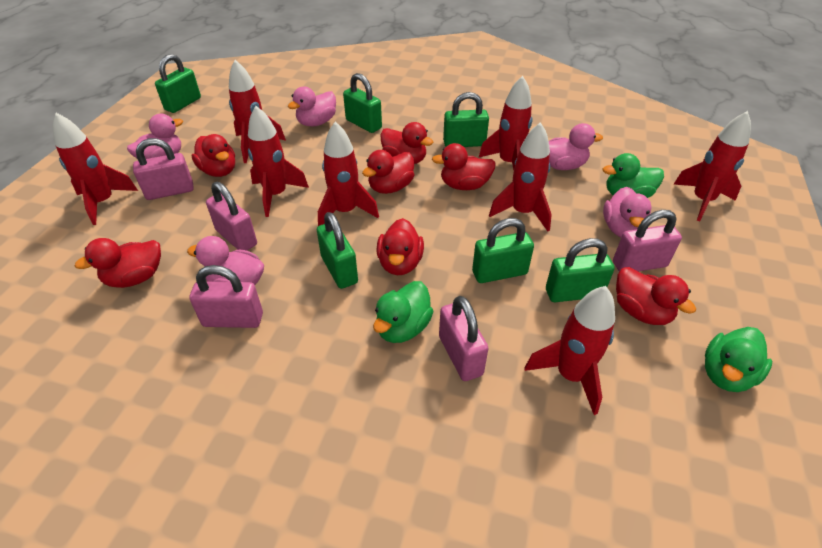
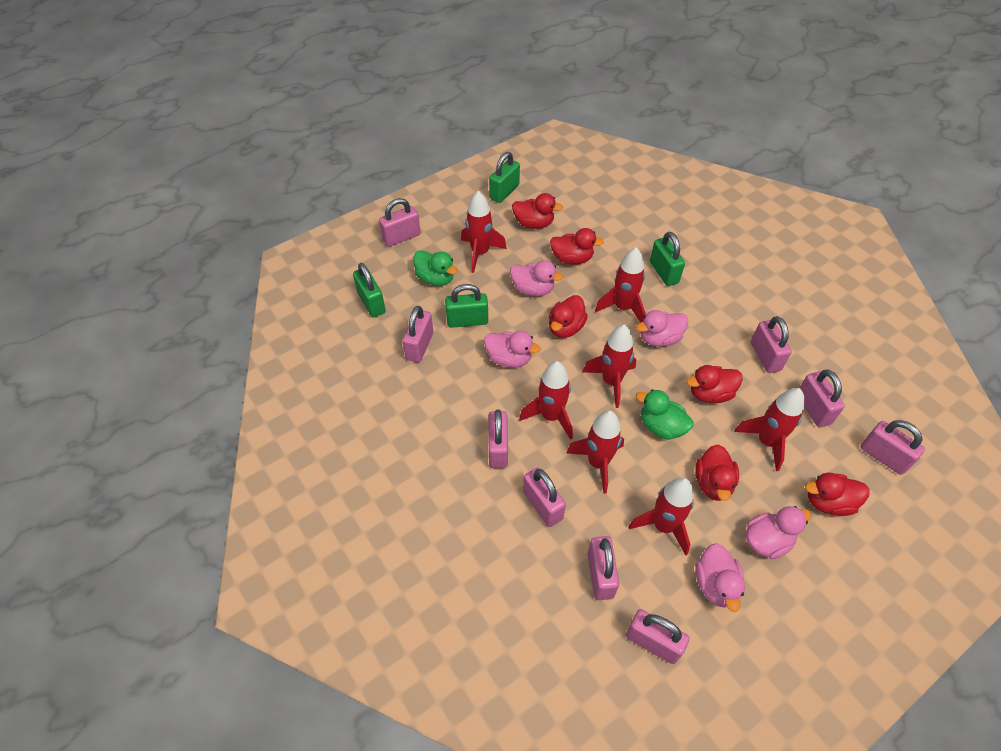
green duck: [373,281,433,343] [603,153,664,198] [705,327,772,392] = 3 -> [413,250,458,286] [636,389,694,440] = 2
green padlock: [155,54,201,113] [317,212,358,289] [343,73,382,133] [443,92,489,147] [472,218,534,283] [546,238,615,302] = 6 -> [353,263,386,318] [445,284,488,328] [489,152,520,203] [650,232,685,286] = 4
pink padlock: [133,138,194,200] [189,265,263,328] [206,182,257,251] [439,296,489,381] [613,210,682,271] = 5 -> [379,198,421,247] [402,306,433,362] [488,410,508,468] [523,467,566,527] [588,536,619,600] [626,609,689,664] [751,316,792,373] [799,369,845,428] [860,420,925,475] = 9
red duck: [75,238,161,288] [192,134,235,177] [362,150,414,194] [376,218,424,275] [380,122,433,164] [432,143,496,190] [616,267,696,325] = 7 -> [512,193,563,229] [549,295,588,338] [550,228,604,265] [687,365,743,403] [695,444,739,501] [805,473,870,516] = 6
red rocket: [53,113,138,225] [229,60,286,163] [248,106,309,217] [318,121,379,226] [479,76,533,170] [489,122,552,231] [524,286,615,415] [674,111,751,221] = 8 -> [461,191,507,273] [519,361,573,440] [566,410,624,494] [582,324,636,408] [595,247,646,323] [628,477,694,556] [734,388,804,471] = 7

